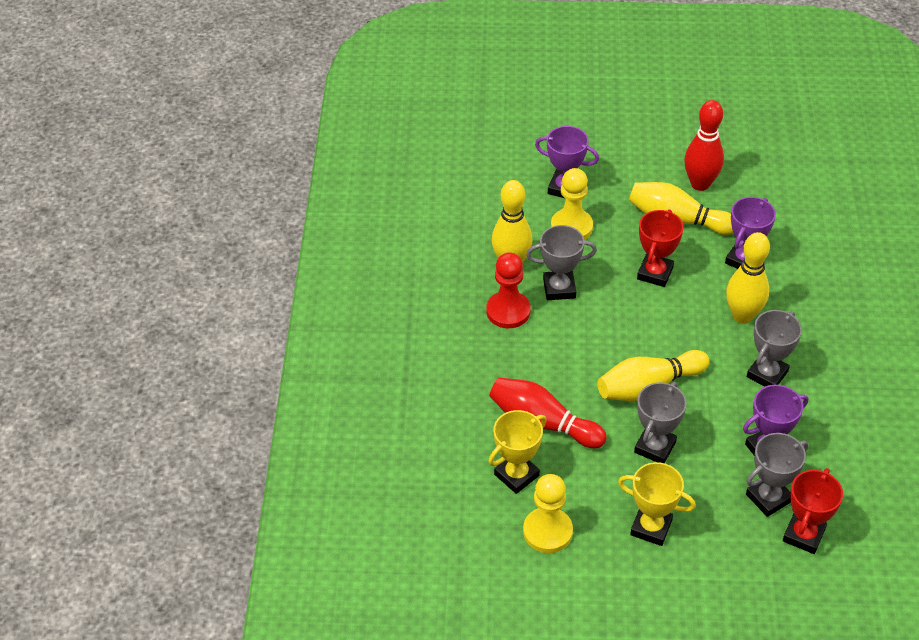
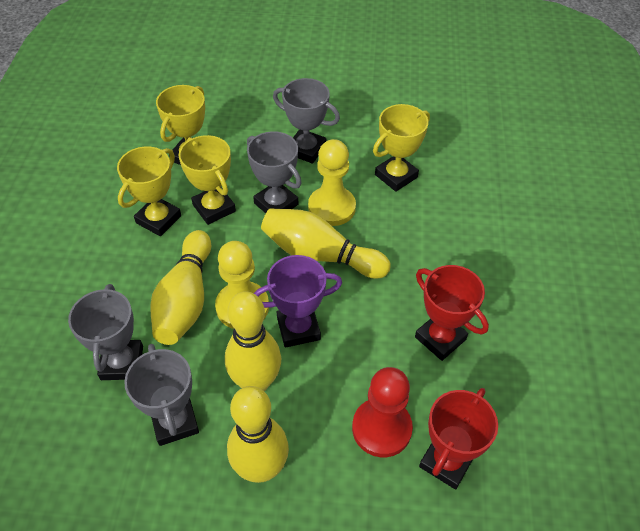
purple trophy: [535,126,599,198] [725,197,776,269] [743,385,808,455] = 3 -> [254,255,342,348] = 1
red bowling pin: [489,377,607,448] [684,100,724,191] = 2 -> none = 0
yellow trophy: [488,410,546,494] [618,462,696,546] = 2 -> [117,146,181,236] [156,85,205,165] [179,135,236,225] [373,104,430,192] = 4

